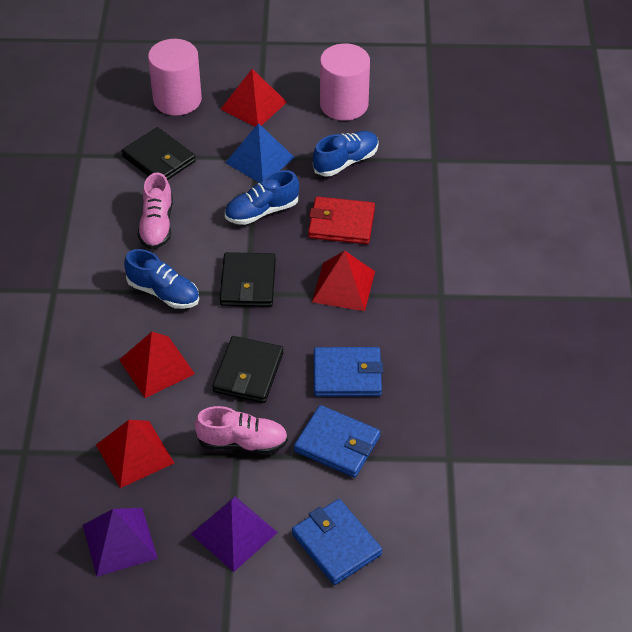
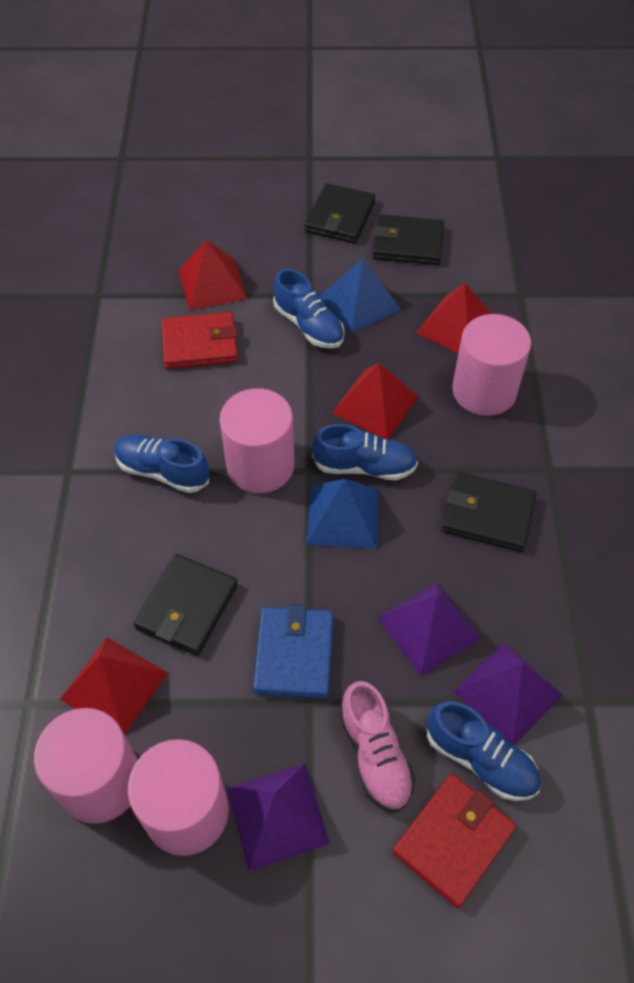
black wallet: [122,127,196,180] [212,336,283,403] [220,252,276,307] = 3 -> [134,554,238,656] [305,183,375,244] [373,214,444,265] [442,473,536,552] = 4
blue pyramid: [225,123,295,183] = 1 -> [306,479,379,549] [320,259,401,333] = 2
blue shoe: [124,249,199,309] [225,170,299,225] [313,131,379,176] = 3 -> [114,434,209,493] [273,269,345,349] [312,424,418,481] [427,701,541,801] = 4
blue wallet: [292,499,382,585] [294,405,380,478] [314,347,383,396] = 3 -> [253,604,334,699] = 1
pink cylinder: [148,39,202,116] [320,44,370,121] = 2 -> [34,708,138,824] [128,739,229,856] [220,388,294,493] [452,314,531,416] = 4
pink shoe: [138,172,173,250] [195,406,288,454] = 2 -> [339,681,415,813] = 1
purple pyramid: [83,508,158,577] [191,496,278,572] = 2 -> [227,764,330,871] [378,583,481,677] [454,643,563,745] = 3
red wallet: [308,196,375,244] = 1 -> [161,312,238,369] [392,774,517,908] = 2

